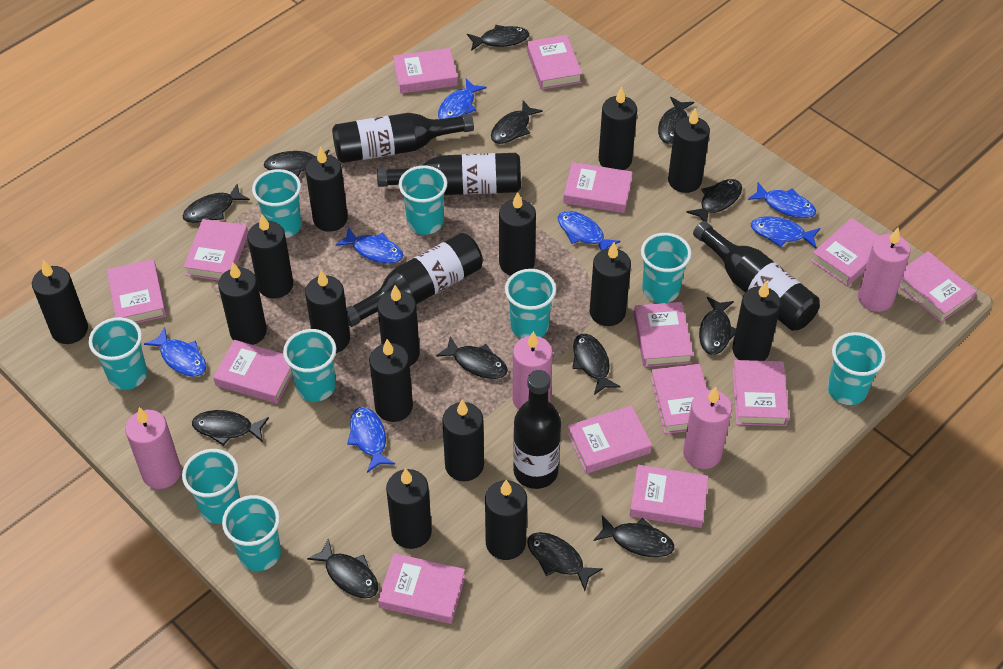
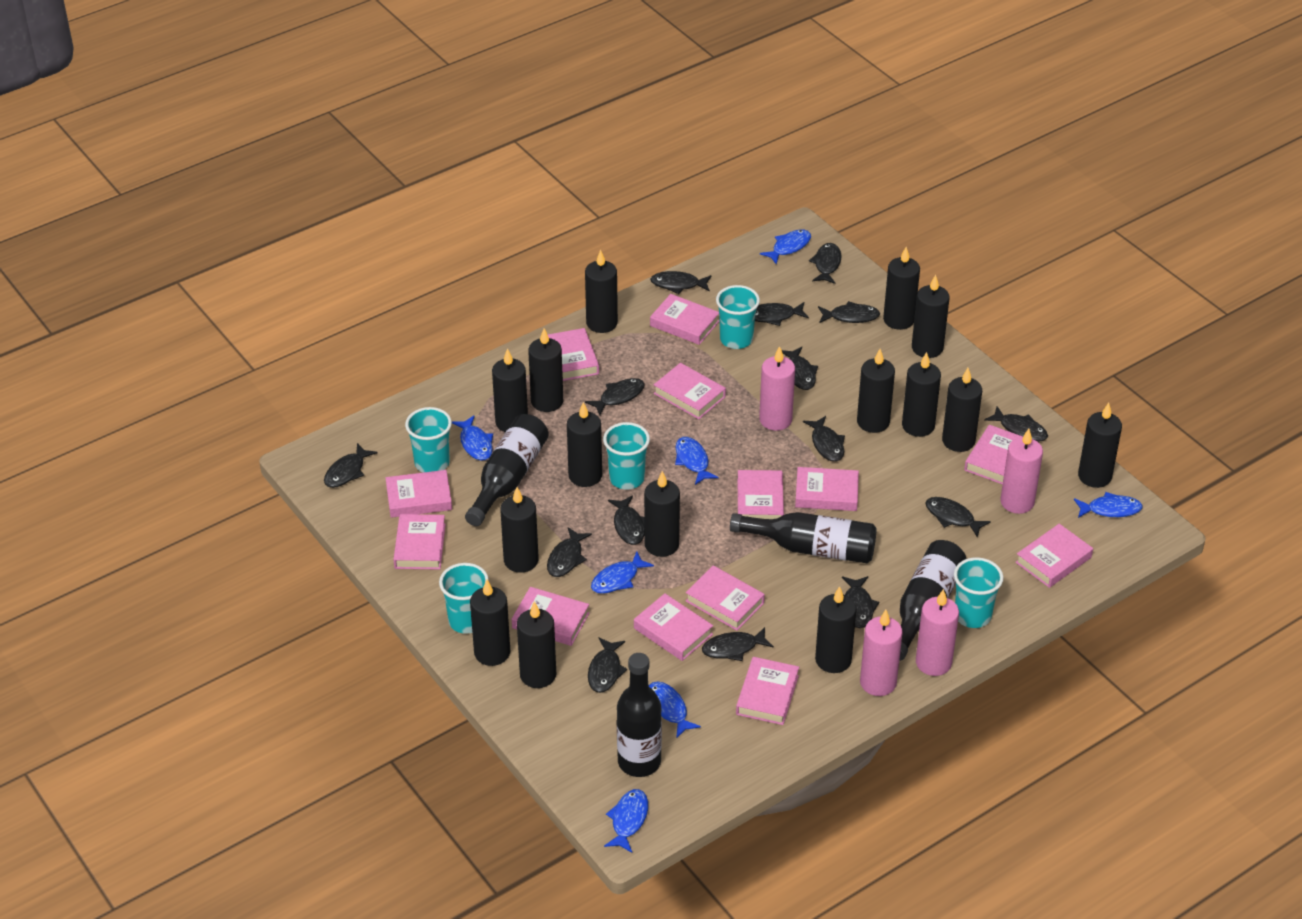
black bottle: [332,113,474,163] [346,233,483,327] [377,153,521,195] [513,370,561,489] [693,221,820,331] = 5 -> [465,414,549,526] [617,653,662,777] [730,512,877,563] [899,540,966,661] = 4
black fish: [183,184,250,223] [192,410,269,446] [264,150,329,177] [307,538,378,598] [436,336,508,379] [467,25,529,51] [491,101,543,144] [527,532,603,591] [572,334,620,395] [593,515,674,557] [658,97,694,144] [686,179,742,222] [699,297,736,355] = 13 -> [324,443,377,488] [547,527,592,577] [585,378,645,415] [588,637,627,693] [608,496,644,545] [650,271,711,294] [702,627,774,661] [755,302,809,326] [782,347,818,390] [803,416,845,462] [809,243,841,284] [818,301,880,323] [842,576,879,628] [926,497,991,538] [984,406,1048,442] = 15
pink book: [107,259,166,323] [184,219,248,281] [213,340,292,404] [378,553,465,624] [393,48,458,94] [527,35,582,90] [563,162,633,213] [567,405,652,474] [629,465,709,528] [633,302,693,367] [651,364,707,434] [732,360,789,426] [811,218,879,286] [899,251,977,322] = 14 -> [386,470,452,518] [393,514,446,570] [512,587,589,646] [548,328,599,381] [634,593,713,661] [650,294,719,345] [654,363,726,419] [686,565,765,631] [736,657,799,725] [738,470,784,519] [795,467,859,511] [964,425,1023,485] [1015,524,1093,588] = 13
turquoise cup: [89,317,147,390] [182,449,240,524] [222,495,281,571] [252,169,301,238] [283,329,336,402] [399,166,447,235] [505,269,556,338] [641,233,692,303] [828,332,886,405] = 9 -> [405,407,452,473] [439,563,489,634] [603,422,650,490] [716,285,760,349] [954,557,1004,628] = 5

